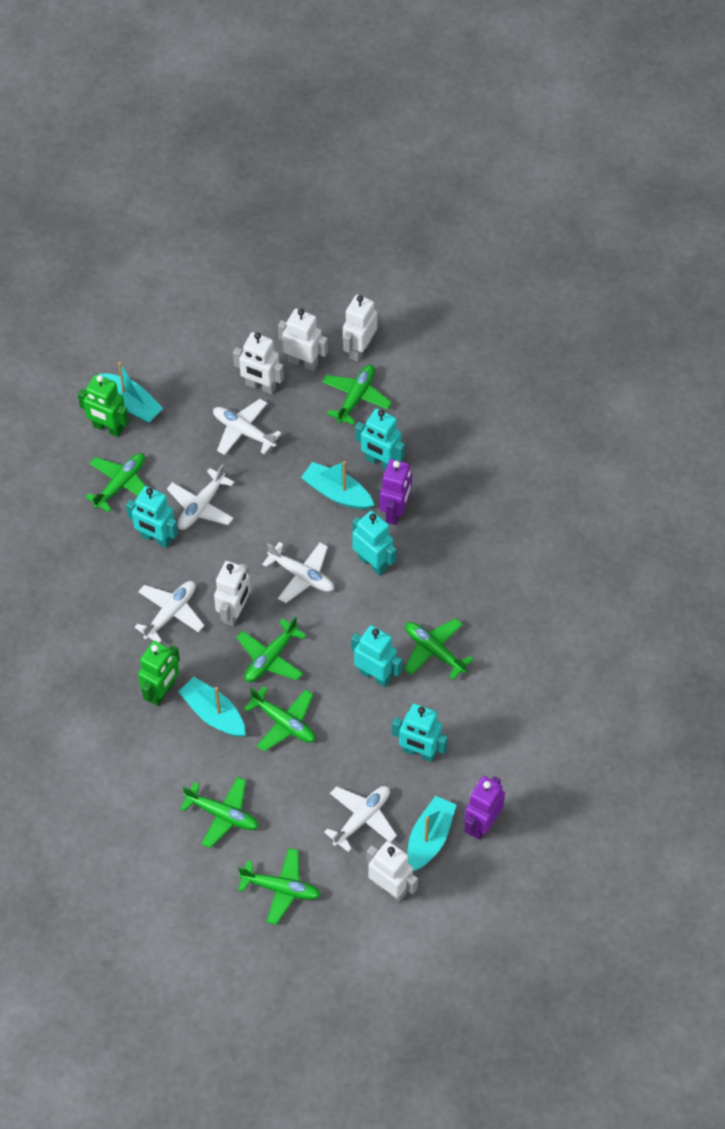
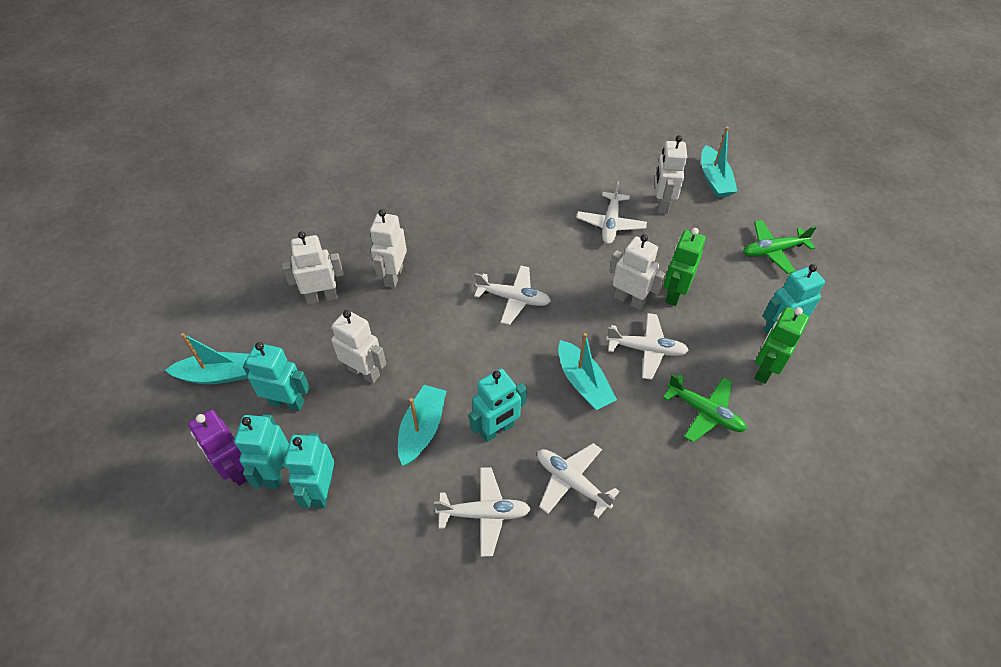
green plane: [85,453,145,513] [180,777,259,848] [236,616,307,682] [238,848,321,925] [244,686,315,752] [322,365,392,425] [404,618,474,680] = 7 -> [663,374,747,442] [743,220,817,274] = 2
purple robot: [380,459,412,525] [464,776,505,840] = 2 -> [188,410,247,486] = 1

